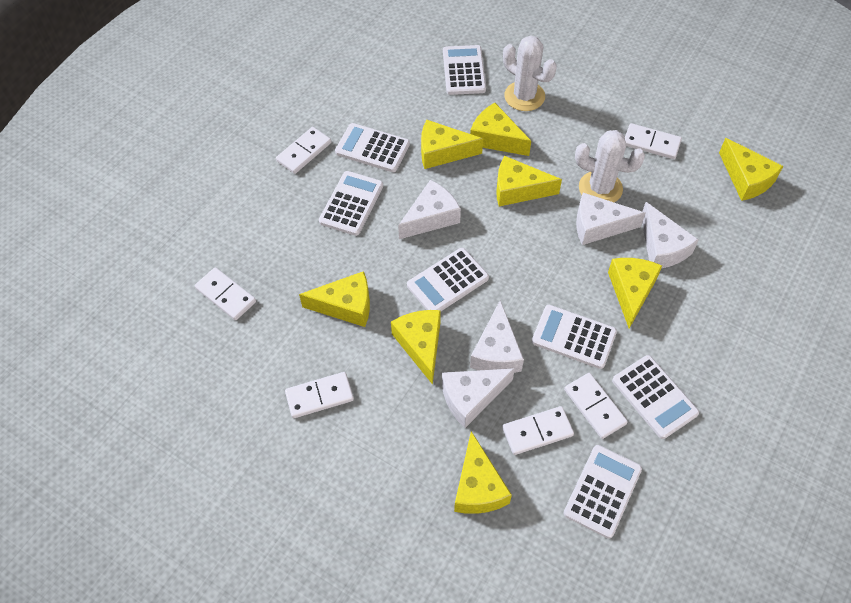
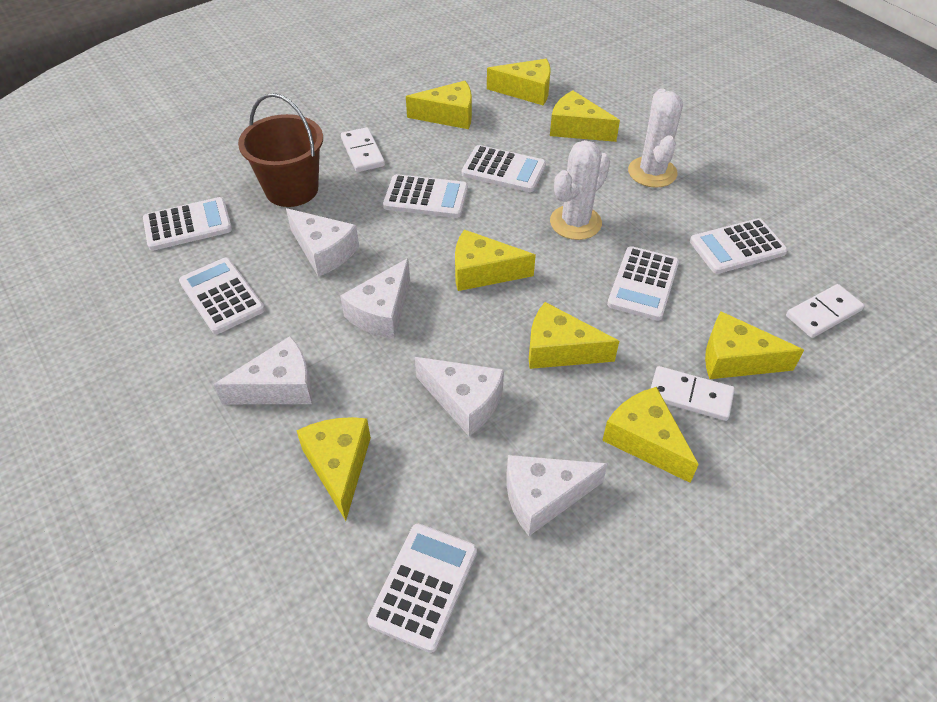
brown bucket: none = 0 -> [238,93,323,207] = 1
white domino: [195,267,256,320] [276,127,331,174] [285,372,354,418] [502,406,574,455] [564,373,628,439] [625,123,682,159] = 6 -> [341,127,385,172] [650,366,735,421] [786,284,864,338] = 3

